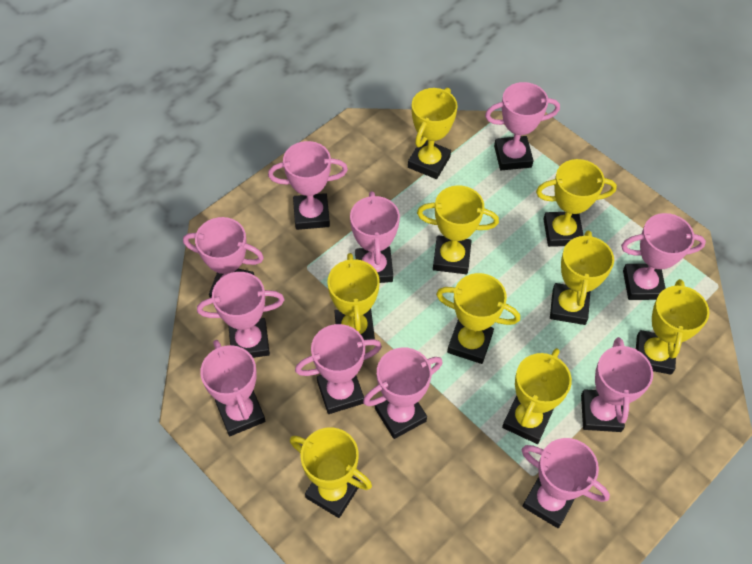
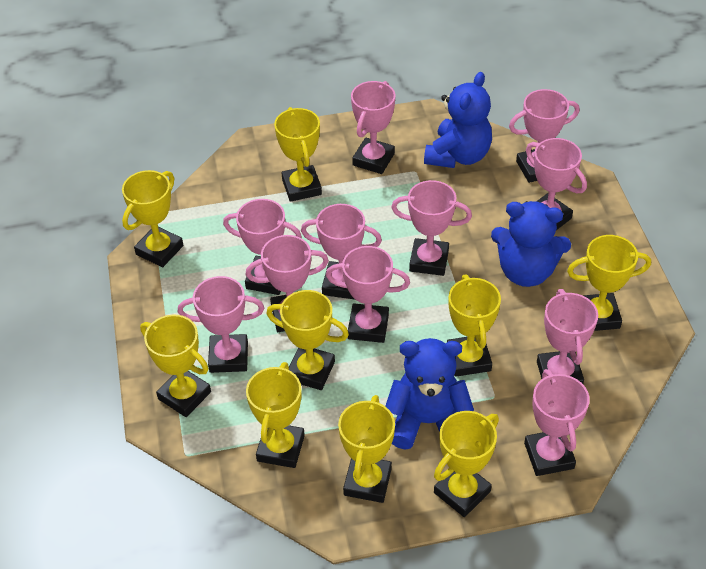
blue teddy bear: none = 0 -> [385,338,474,449] [424,72,492,168] [491,201,571,287] = 3

